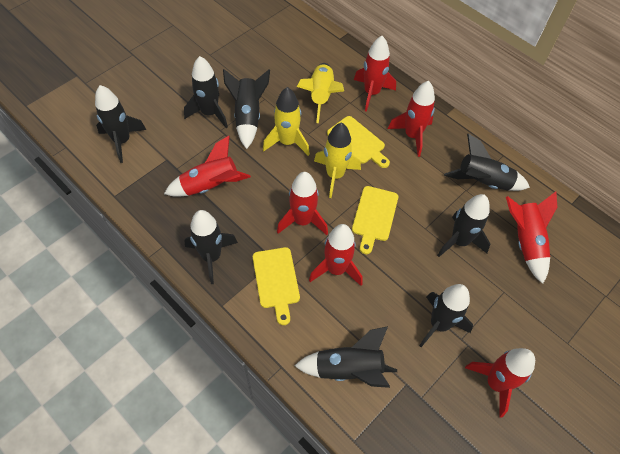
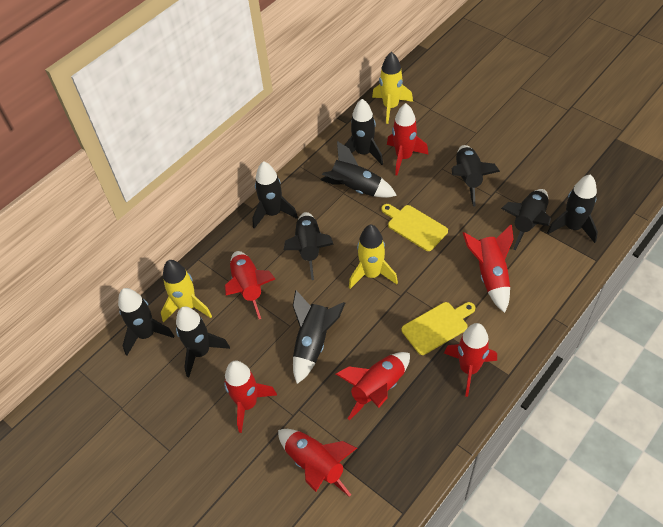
black rocket: [95,85,146,163] [184,56,228,128] [184,210,238,284] [223,69,270,149] [295,326,397,388] [419,284,473,347] [437,194,491,257] [444,134,530,191] = 8 -> [118,288,174,355] [176,306,230,377] [252,161,298,229] [284,212,334,280] [293,290,345,384] [321,141,397,198] [345,99,383,165] [452,145,500,207] [501,189,551,250] [547,174,598,243] = 10
yellow cutting board: [253,247,300,325] [327,116,390,168] [352,186,398,254] = 3 -> [381,204,448,251] [402,302,475,355] = 2

